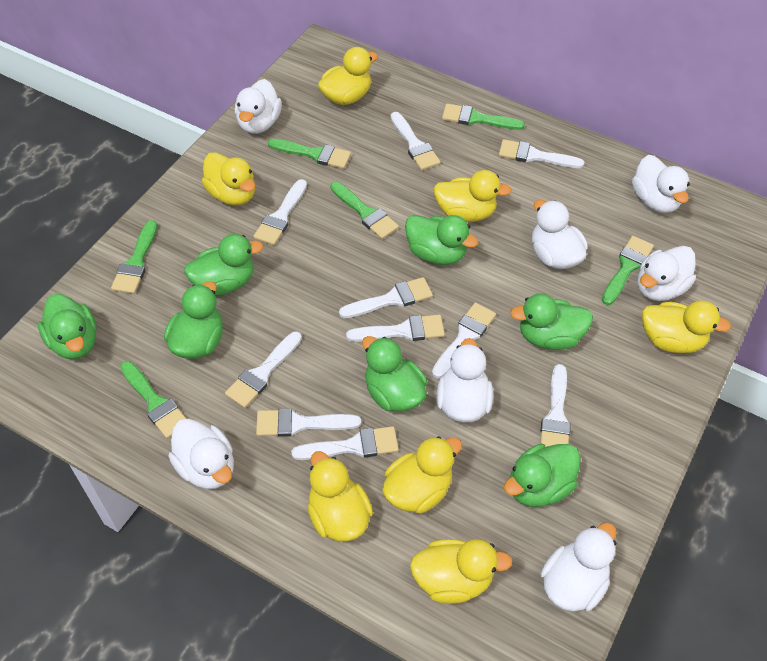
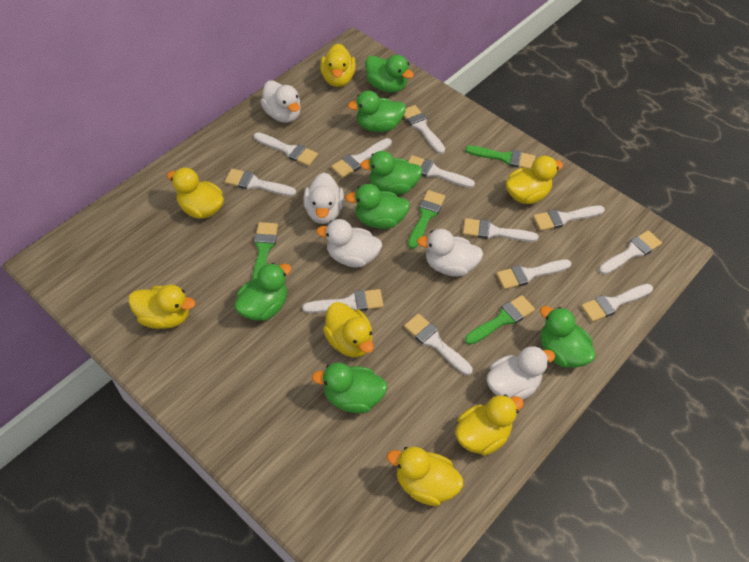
green brush: [111,220,157,294] [120,361,186,439] [268,139,351,169] [330,182,399,239] [442,104,525,130] [602,236,654,305] = 6 -> [252,222,278,280] [408,190,445,249] [465,145,535,169] [465,295,535,345] = 4
white brush: [225,331,302,408] [253,179,307,245] [256,408,361,437] [291,426,399,460] [339,277,433,318] [346,315,445,342] [391,112,440,170] [432,302,496,378] [499,139,584,168] [540,364,571,447] = 10 -> [224,168,296,196] [254,132,318,166] [302,289,384,313] [331,138,392,178] [404,105,445,154] [404,313,473,375] [408,155,475,188] [463,218,539,242] [496,259,572,289] [533,205,605,231] [581,284,653,322] [599,230,662,275] = 12
white duck: [168,419,234,489] [235,79,282,134] [437,338,493,422] [532,200,588,269] [541,522,616,612] [632,155,690,213] [638,246,696,301] = 7 -> [260,80,301,123] [303,173,344,224] [316,219,382,268] [417,229,483,277] [486,346,555,400] = 5

